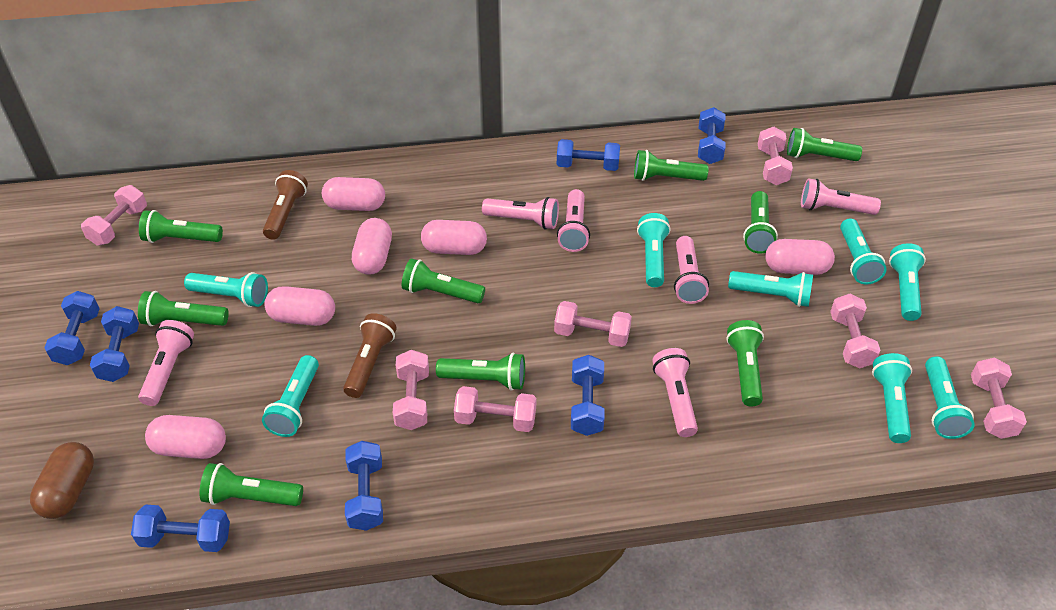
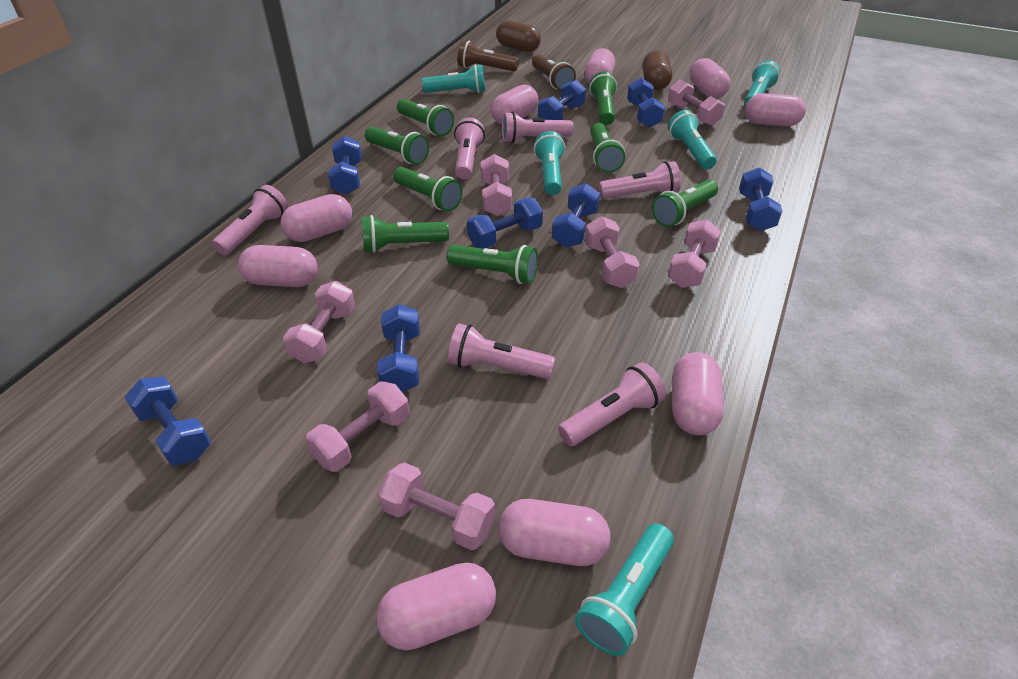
blue dumbbell: [44,291,100,365] [90,306,139,382] [131,505,230,552] [345,441,383,531] [557,139,620,171] [571,355,605,436] [698,107,725,164] = 7 -> [124,377,211,465] [328,136,362,195] [377,304,420,392] [467,198,543,249] [538,80,586,120] [552,183,600,248] [627,78,665,128] [739,167,782,231] = 8
brown capsule: [30,442,94,519] = 1 -> [496,20,541,52] [643,50,672,90] = 2
green flashlight: [138,291,229,326] [139,210,223,243] [199,463,303,506] [402,258,485,303] [436,352,525,391] [634,150,709,181] [726,320,764,407] [743,191,778,253] [787,128,862,161] = 9 -> [362,215,449,253] [365,127,429,165] [393,167,463,212] [397,99,454,136] [447,245,538,284] [589,71,617,125] [590,123,625,173] [652,180,718,227] = 8
pink capsule: [145,415,226,459] [264,286,335,326] [322,177,385,211] [352,218,392,275] [421,220,487,255] [765,239,835,275] = 6 -> [238,245,318,287] [280,194,352,242] [376,563,496,650] [491,85,539,124] [499,499,611,566] [585,48,615,85] [673,352,724,435] [690,58,730,98] [745,93,806,126] = 9
turquoise flashlight: [184,272,268,307] [262,355,319,437] [637,213,670,287] [728,271,813,307] [840,218,887,285] [872,353,912,443] [889,243,926,321] [925,356,975,439] = 8 -> [421,64,486,93] [534,131,565,195] [575,523,674,656] [668,110,717,170] [744,60,780,106] = 5

